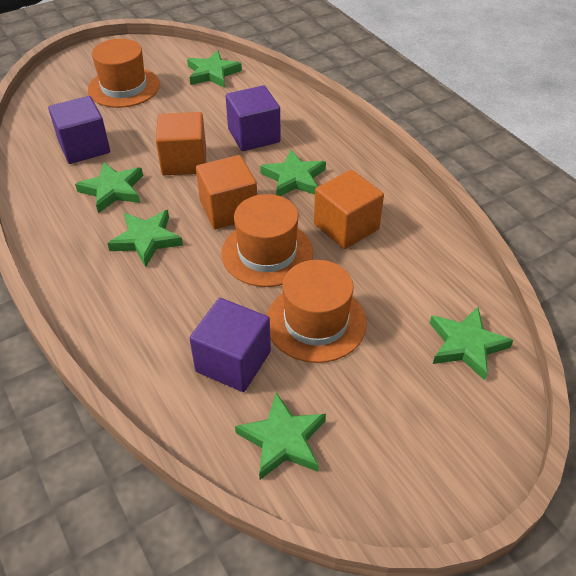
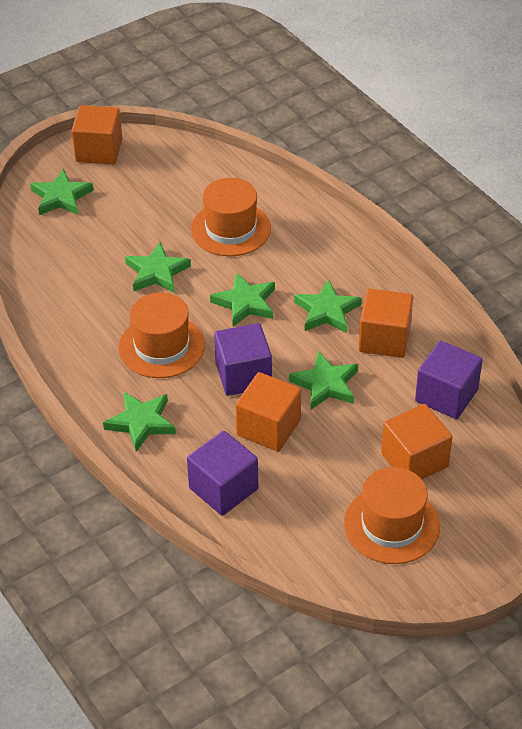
orange cube: [156,112,206,175] [196,155,257,229] [314,170,384,249] = 3 -> [71,105,122,165] [236,372,301,452] [359,288,413,358] [381,404,453,479] = 4

